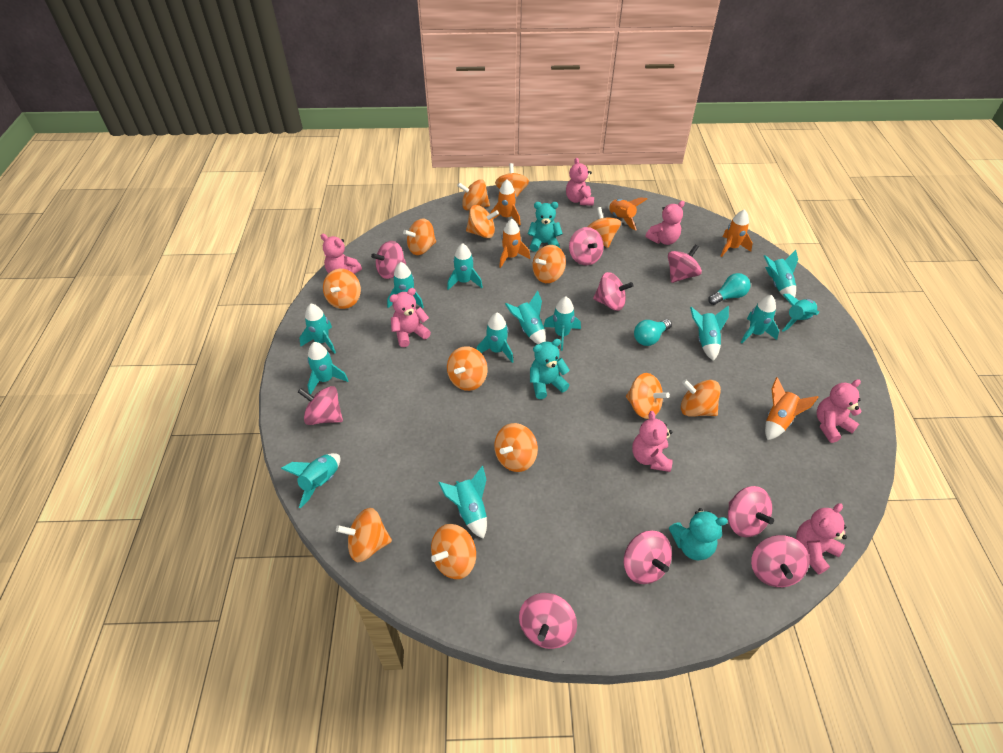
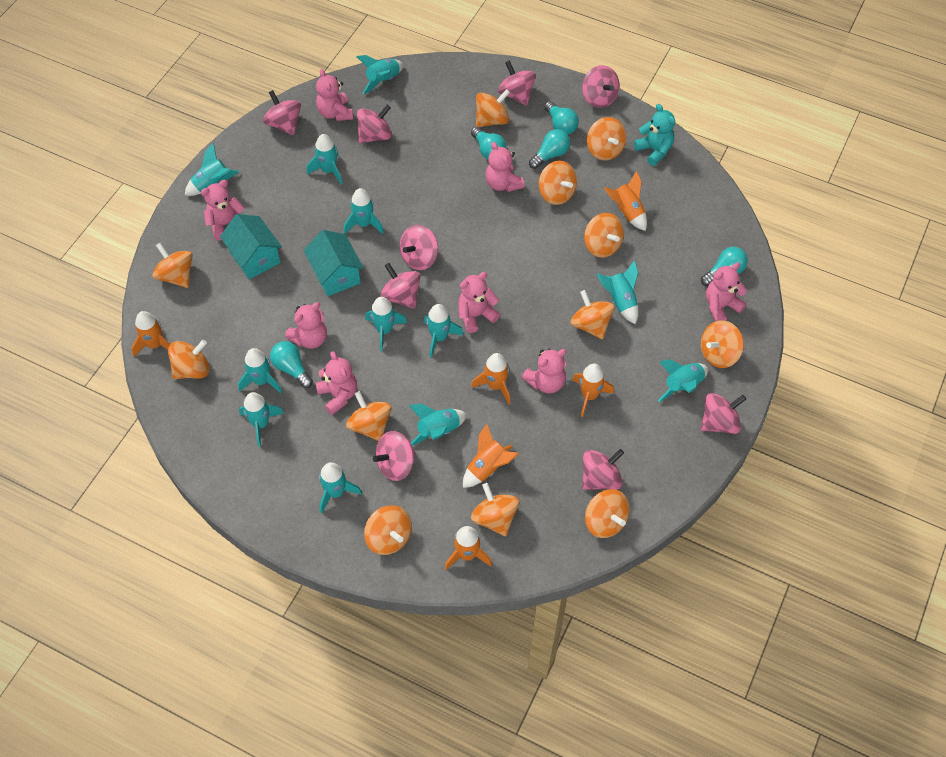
orange rocket: [490,180,521,226] [499,219,530,268] [608,197,647,230] [721,209,753,257] [765,377,818,440] = 5 -> [131,311,170,356] [445,526,492,570] [463,424,519,488] [471,353,510,404] [572,363,614,417] [604,170,647,231] = 6
orange spinning top: [323,269,361,309] [336,508,392,562] [403,219,436,255] [431,524,476,579] [447,346,488,391] [457,179,490,210] [466,205,499,238] [494,423,538,472] [495,163,529,198] [532,245,566,283] [588,207,621,248] [626,373,670,419] [681,379,721,417] = 13 -> [152,243,193,288] [168,340,210,379] [346,391,391,441] [364,505,412,555] [471,483,519,536] [476,89,510,127] [539,161,577,205] [570,290,614,340] [584,213,624,258] [585,489,630,538] [587,117,627,160] [701,321,744,368] = 12
pink teddy bear: [321,234,362,274] [389,288,431,347] [566,158,594,206] [632,411,673,472] [645,201,685,245] [796,503,847,575] [817,379,861,443] = 7 -> [200,180,244,241] [285,302,327,349] [316,69,353,121] [316,351,357,415] [458,272,500,333] [485,142,525,192] [522,349,566,394] [706,263,747,322] = 8
turquoise house: none = 0 -> [220,214,282,279] [304,230,364,296] = 2
turquoise light bulb: [634,319,672,346] [708,273,750,305] = 2 -> [270,341,313,388] [471,127,506,159] [529,129,570,169] [544,101,579,134] [701,247,748,286] = 5
turquoise rocket: [281,453,340,509] [299,304,336,354] [307,342,349,395] [387,262,424,308] [438,466,487,539] [447,243,483,290] [477,313,514,363] [505,290,546,344] [544,297,581,351] [690,306,729,361] [741,295,779,343] [764,250,798,297] [782,294,819,332] = 13 -> [185,143,239,196] [238,348,282,393] [239,392,284,447] [307,134,343,185] [319,462,362,513] [343,188,384,234] [356,55,403,94] [365,297,407,351] [409,403,467,445] [424,304,463,357] [597,260,638,324] [658,359,708,402] = 12
turquoise teddy bear: [528,202,563,252] [530,339,570,399] [669,508,728,560] = 3 -> [634,104,675,166] = 1

